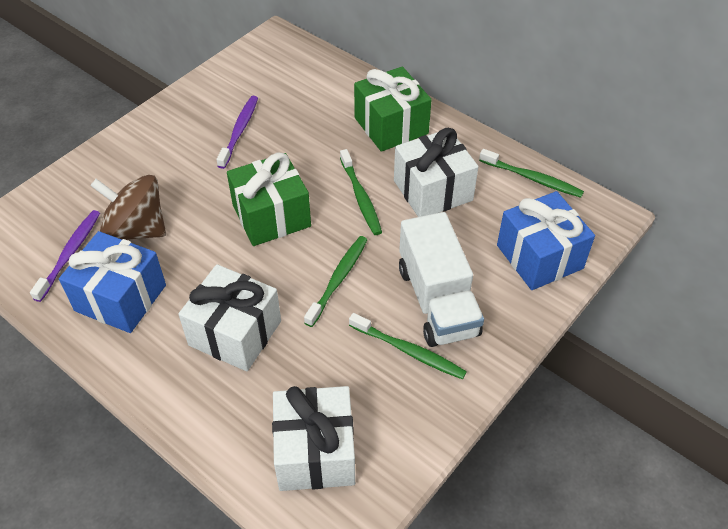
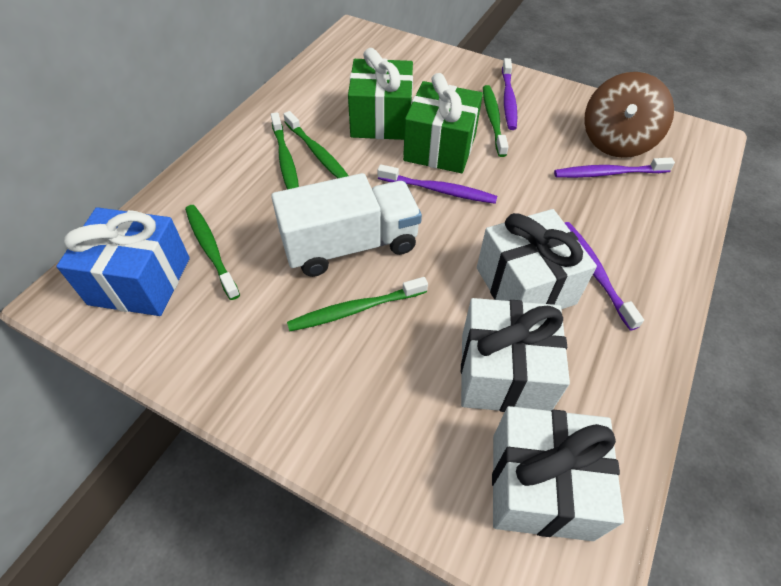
blue gift: [59,231,166,333] [497,191,595,290] = 2 -> [56,207,190,316] = 1
green toothbrush: [304,236,367,327] [340,149,382,235] [349,313,467,380] [479,149,584,198] = 4 -> [185,205,240,300] [271,112,299,189] [283,111,349,178] [287,277,428,331] [483,85,509,157] = 5
purple toothbrush: [30,210,100,302] [217,96,258,169] = 2 -> [378,164,497,204] [502,58,517,130] [554,158,675,178] [565,222,644,330] = 4

